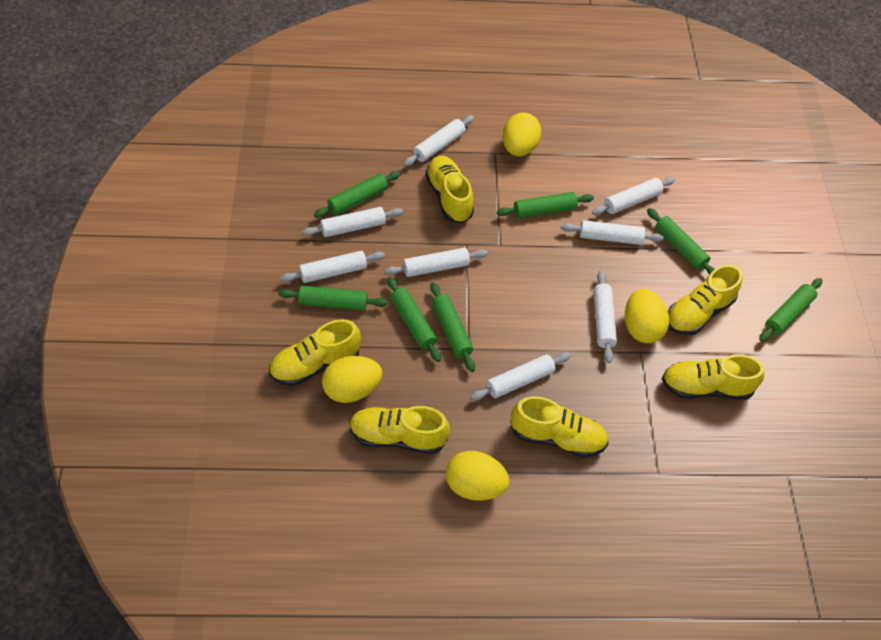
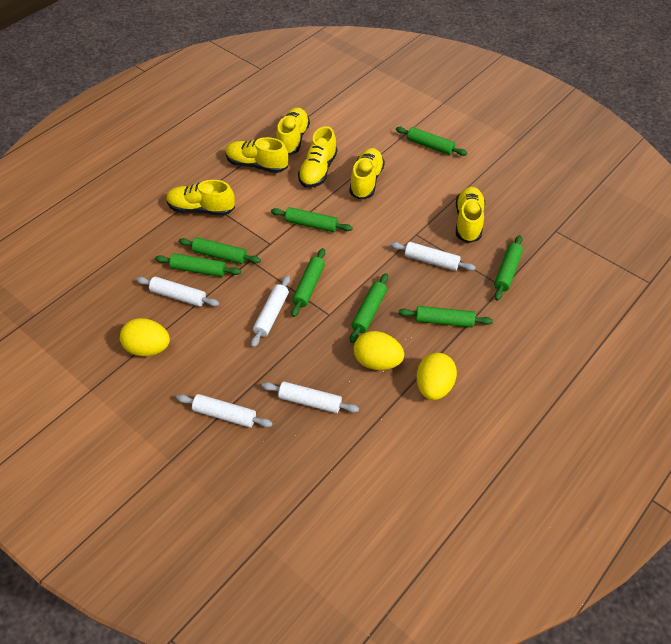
green rolling pin: [278,286,388,310] [314,171,400,218] [387,277,441,362] [430,282,475,372] [497,192,594,218] [647,208,715,275] [759,278,822,342] = 7 -> [155,253,241,277] [179,237,261,264] [271,207,353,232] [291,248,325,317] [350,273,388,343] [396,127,467,156] [398,306,493,327] [494,235,523,300] = 8
white rolling pin: [280,251,385,283] [302,207,403,237] [384,248,488,277] [404,115,474,166] [470,353,570,401] [561,220,664,245] [592,177,675,215] [593,271,617,363] = 8 -> [136,277,219,307] [176,394,273,428] [251,275,290,348] [262,382,359,413] [390,242,476,271] = 5
yellow egg: [322,356,382,403] [446,451,510,501] [503,113,541,157] [625,289,669,343] = 4 -> [120,318,170,356] [354,331,404,370] [416,353,457,400] = 3

